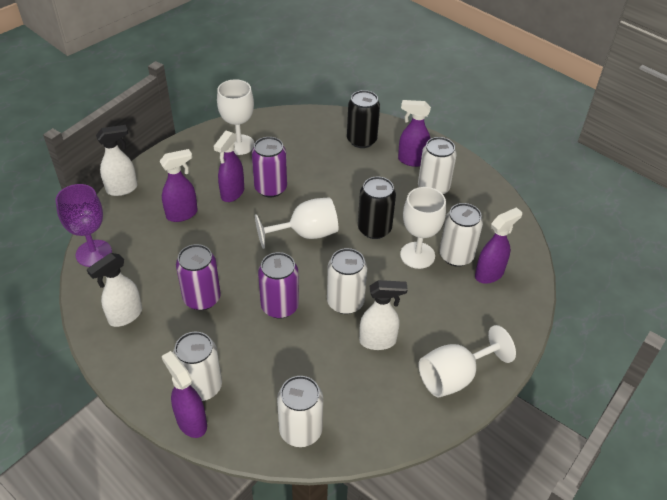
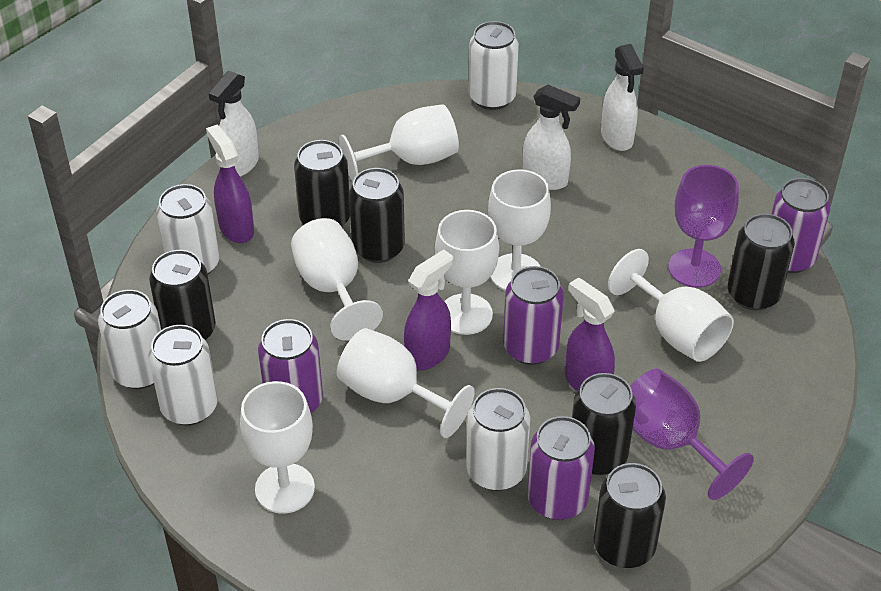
black can: [347,90,380,148] [358,177,396,239] = 2 -> [149,250,216,340] [294,140,350,226] [349,168,405,263] [572,373,636,475] [594,463,666,568] [728,214,795,310] = 6
purple can: [176,244,221,310] [252,137,287,197] [258,252,299,319] = 3 -> [258,319,323,413] [503,266,564,365] [527,416,595,520] [772,178,831,273] = 4
purple goblet: [55,184,112,267] = 1 -> [630,369,754,500] [668,165,739,288] = 2
purple spray bottle: [160,149,198,222] [162,351,207,438] [214,131,244,202] [398,100,431,167] [475,207,522,284] = 5 -> [206,125,254,243] [404,249,453,371] [565,277,615,391] = 3
white goblet: [217,79,255,155] [255,197,338,249] [400,187,446,269] [418,325,516,397] = 4 -> [240,381,315,514] [291,218,383,341] [337,328,475,438] [339,104,459,181] [435,210,499,335] [488,169,551,291] [608,249,734,362] = 7

